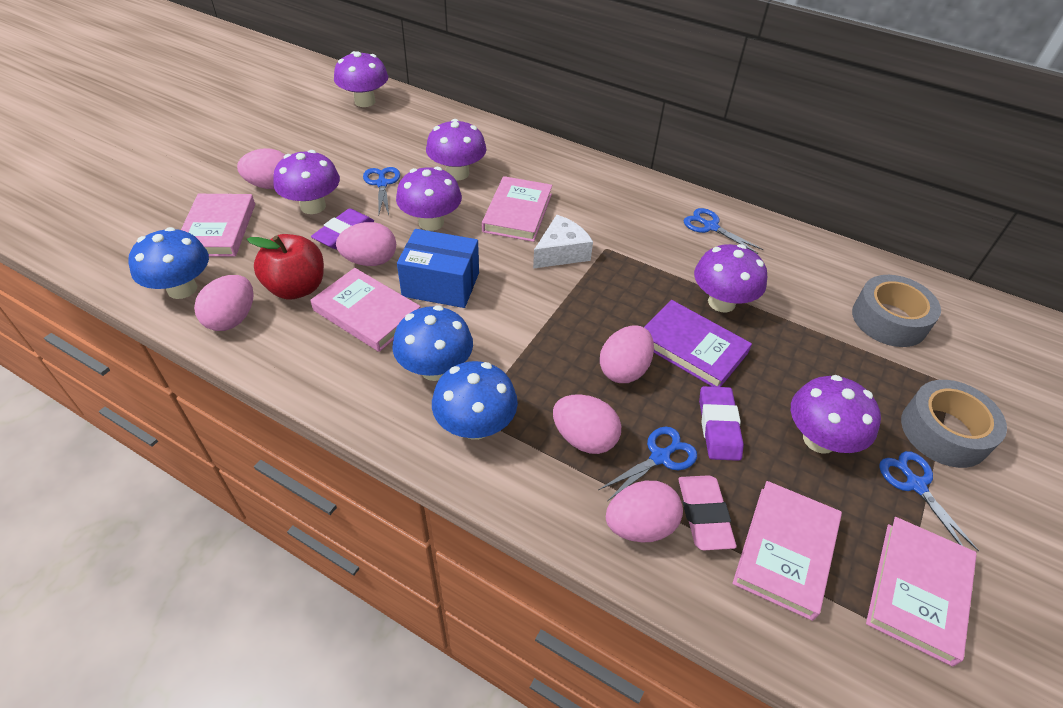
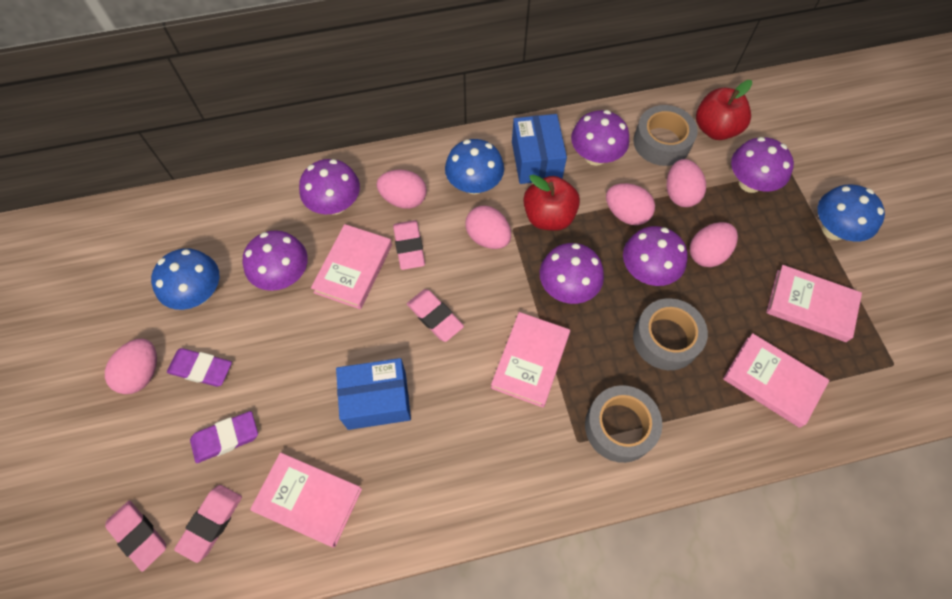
blue box: [397,229,479,308] = 1 -> [336,358,411,430] [512,114,567,184] = 2
blue scissors: [363,167,400,215] [598,427,697,501] [684,208,763,254] [879,451,979,551] = 4 -> none = 0
grey tape: [852,275,941,347] [901,380,1007,468] = 2 -> [585,385,662,463] [633,105,698,166] [633,298,708,370] = 3
pink eraser: [678,475,736,550] = 1 -> [105,501,166,572] [174,485,242,563] [393,220,425,270] [407,289,464,342] = 4
purple book: [644,300,752,387] = 1 -> none = 0
red apple: [247,234,324,300] = 1 -> [523,175,580,231] [696,80,752,140] = 2
white cheese: [533,215,593,269] = 1 -> none = 0

